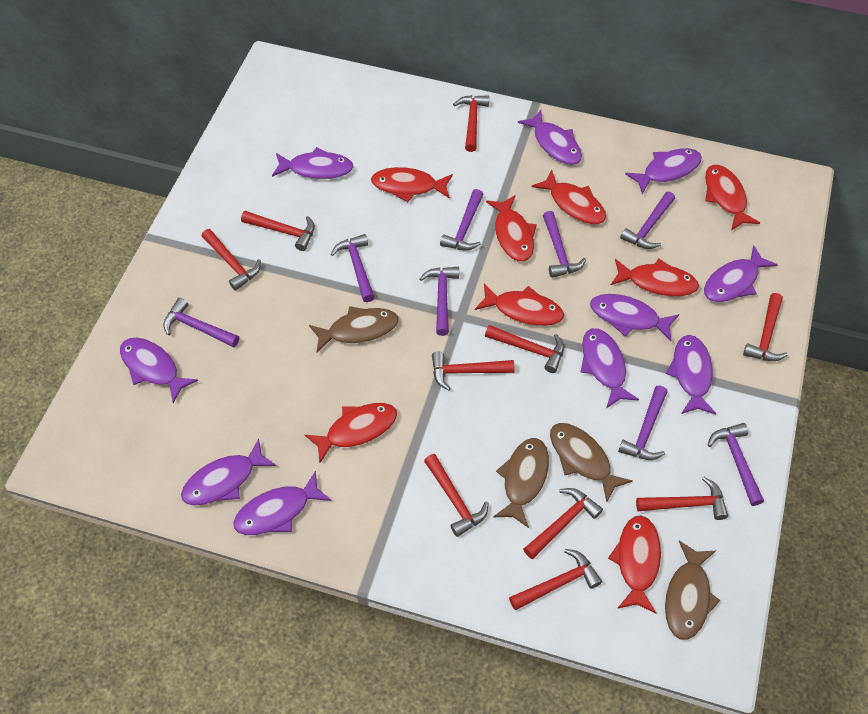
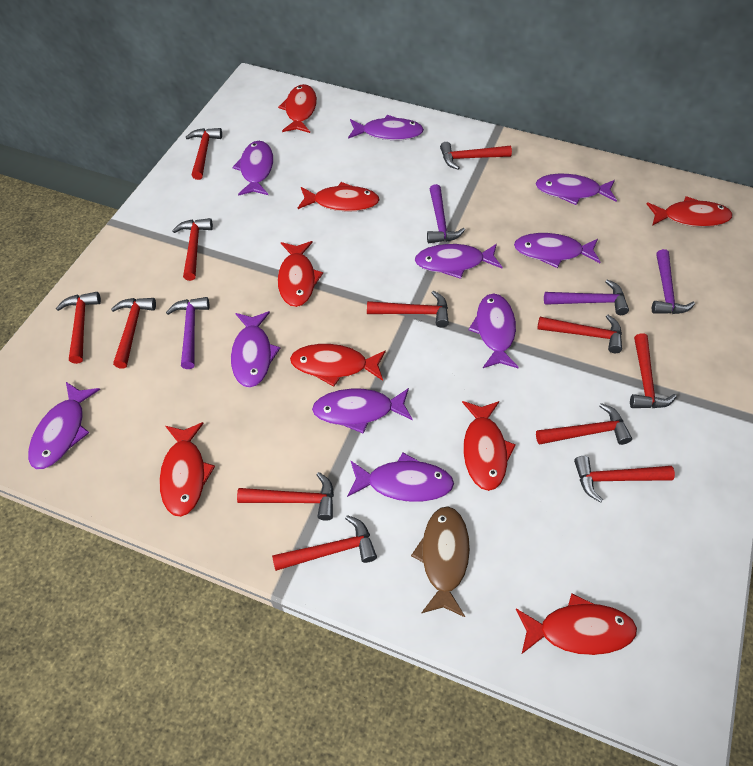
brown fish: [309,306,399,352] [493,438,549,528] [550,423,633,502] [665,541,720,640] = 4 -> [411,506,470,617] = 1
purple hammer: [163,298,239,347] [331,234,375,302] [419,267,459,336] [440,189,484,251] [543,211,587,278] [618,386,668,460] [620,192,675,249] [708,423,764,506] = 8 -> [166,297,209,369] [427,184,465,243] [544,280,629,315] [652,249,695,314] = 4
red hammer: [202,229,261,291] [241,211,315,251] [424,454,488,537] [432,352,515,391] [453,95,489,152] [485,325,564,373] [509,549,602,610] [523,488,603,559] [636,477,728,520] [743,293,788,361] = 10 -> [56,292,101,364] [111,298,156,369] [172,218,213,281] [185,128,222,180] [237,472,334,521] [272,515,377,571] [367,291,449,328] [440,142,512,169] [536,403,632,445] [537,315,622,353] [574,456,675,502] [630,333,677,408] = 12

